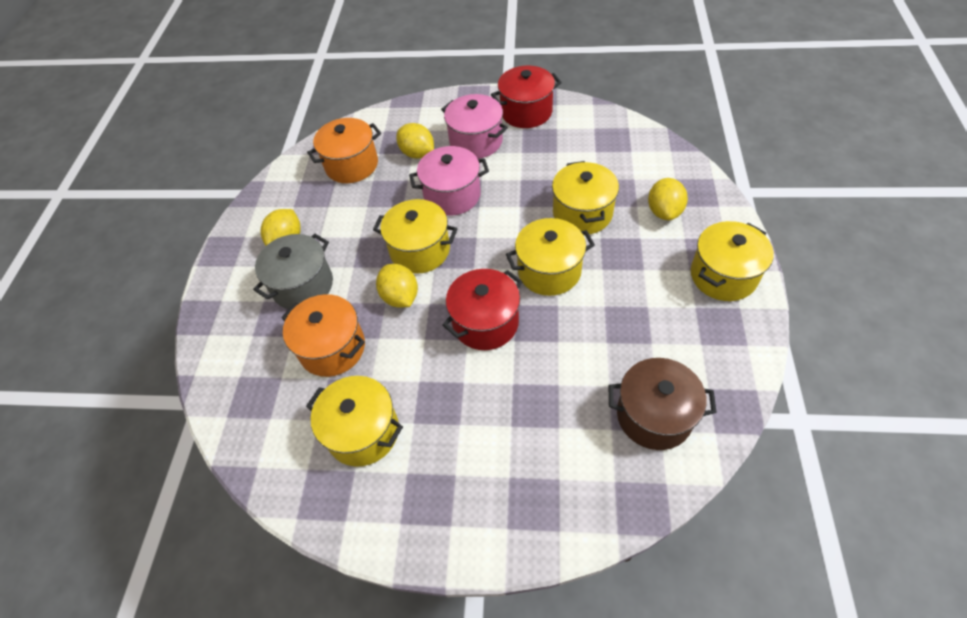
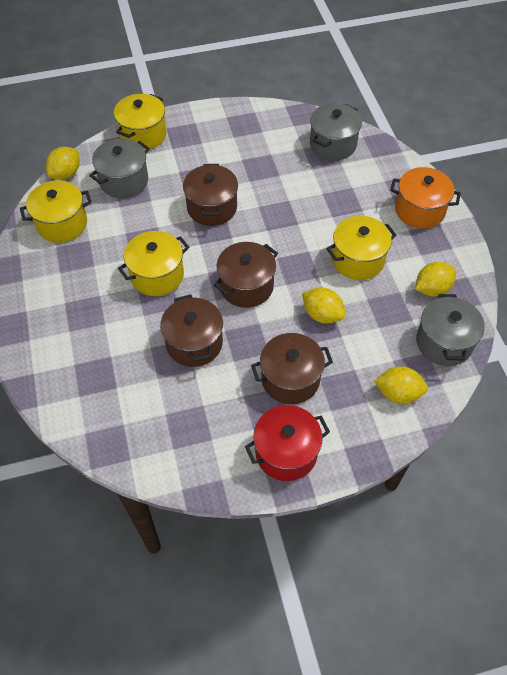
brown pot: [608,358,717,450] = 1 -> [160,294,223,367] [183,164,238,226] [214,242,278,308] [251,333,333,404] = 4
grey pot: [253,234,333,309] = 1 -> [89,138,150,198] [310,103,362,161] [416,294,485,366] = 3
orange pot: [281,294,365,377] [307,118,381,183] = 2 -> [390,167,461,229] = 1
pink pot: [409,146,489,216] [441,94,508,159] = 2 -> none = 0
red pot: [443,269,523,350] [491,66,562,128] = 2 -> [245,405,330,481] = 1
yellow pot: [306,376,403,467] [373,199,458,274] [506,218,595,296] [552,161,619,235] [691,221,774,301] = 5 -> [20,180,92,243] [114,94,167,150] [118,231,189,296] [326,216,397,280] = 4

